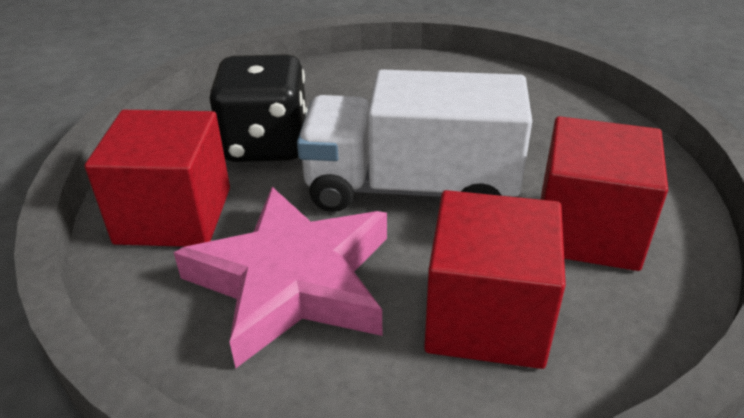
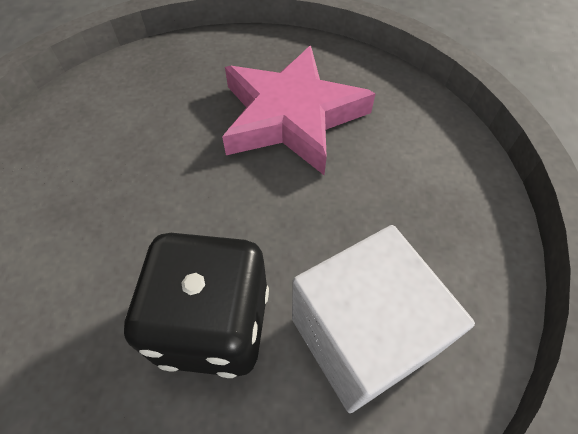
red cube: [85,110,230,247] [424,190,566,369] [541,116,668,271] = 3 -> none = 0
white cube: none = 0 -> [292,225,475,413] = 1
white truck: [297,69,532,212] = 1 -> none = 0

